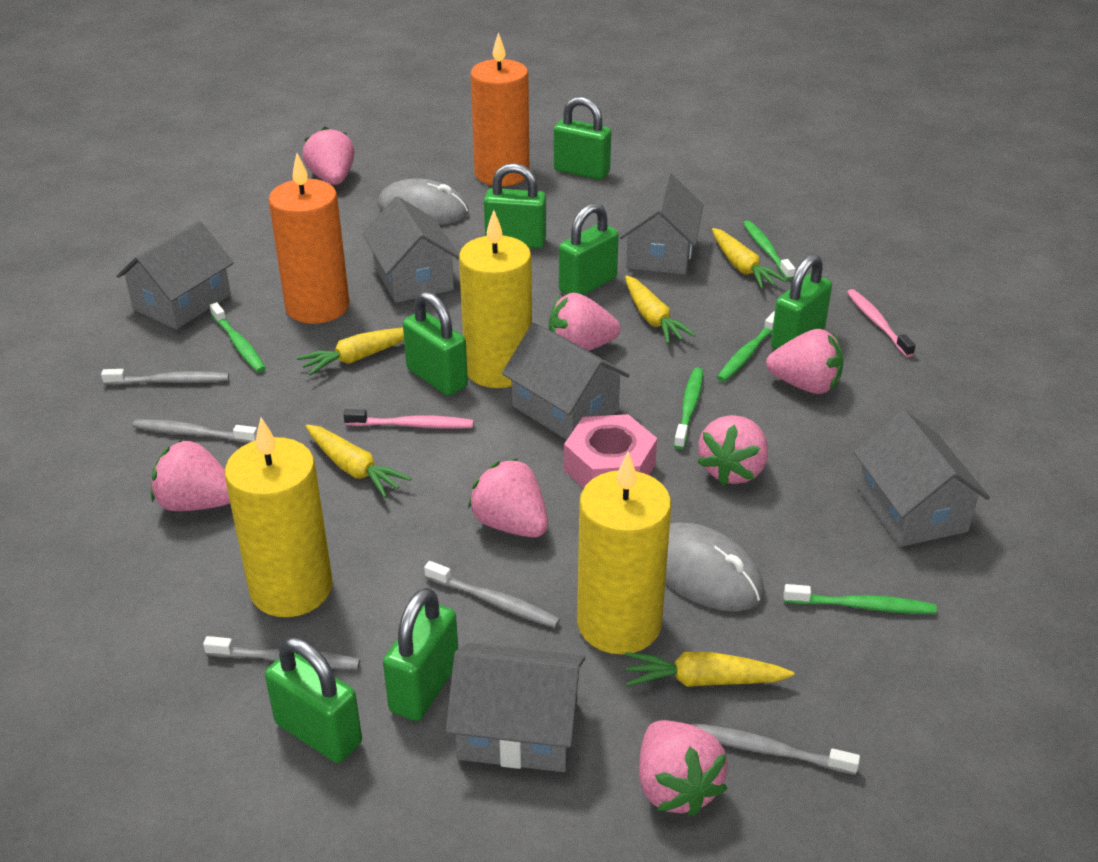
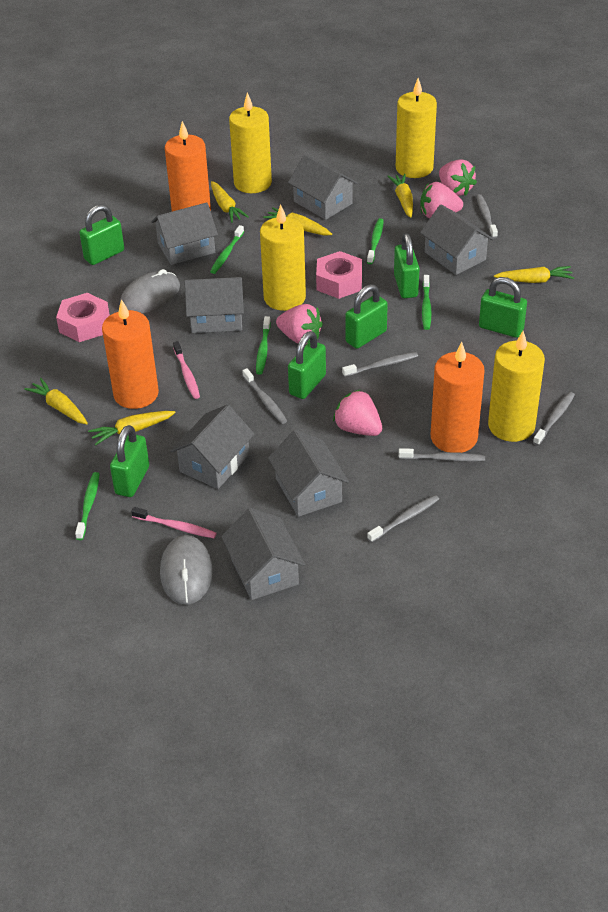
green padlock: [265,638,362,763] [383,588,458,721] [403,291,468,396] [484,163,546,249] [554,97,611,180] [559,203,619,295] [771,254,832,349] = 7 -> [79,204,124,265] [110,425,149,497] [288,331,326,399] [345,284,388,349] [394,233,420,298] [479,277,527,338] = 6
grey house: [116,221,234,329] [362,196,459,303] [446,643,585,772] [502,323,630,440] [620,172,704,274] [853,410,990,547] = 6 -> [151,202,218,265] [170,404,254,489] [185,277,244,333] [221,508,305,600] [268,430,349,517] [288,154,358,220] [420,205,494,275] = 7
grey toothbrush: [101,369,229,385] [133,419,257,443] [203,636,360,670] [424,561,560,628] [691,723,860,775] = 5 -> [242,368,287,424] [342,352,418,377] [367,495,439,543] [399,448,485,462] [476,194,498,238] [533,392,575,446] = 6
orange candle: [269,153,349,324] [471,32,529,186] = 2 -> [102,299,159,409] [165,121,211,211] [431,342,485,453] = 3
pink nut: [564,414,657,488] = 1 -> [56,293,110,342] [316,251,362,299] = 2
pink strawberry: [151,440,230,511] [302,127,355,185] [468,458,548,538] [549,293,621,351] [639,720,728,817] [697,415,768,486] [766,329,844,394] = 7 -> [276,304,323,344] [333,389,382,436] [420,182,463,219] [439,159,477,196] = 4
yellow candle: [225,418,333,617] [459,210,532,388] [577,452,672,654] = 3 -> [229,92,272,193] [260,204,306,311] [396,78,437,178] [488,331,545,442] = 4
yellow carrot: [297,327,404,375] [306,425,412,498] [625,275,696,344] [625,652,794,687] [712,228,787,289] = 5 -> [24,378,88,424] [88,411,176,445] [211,181,249,223] [263,208,332,236] [387,174,413,218] [494,266,574,283] = 6

